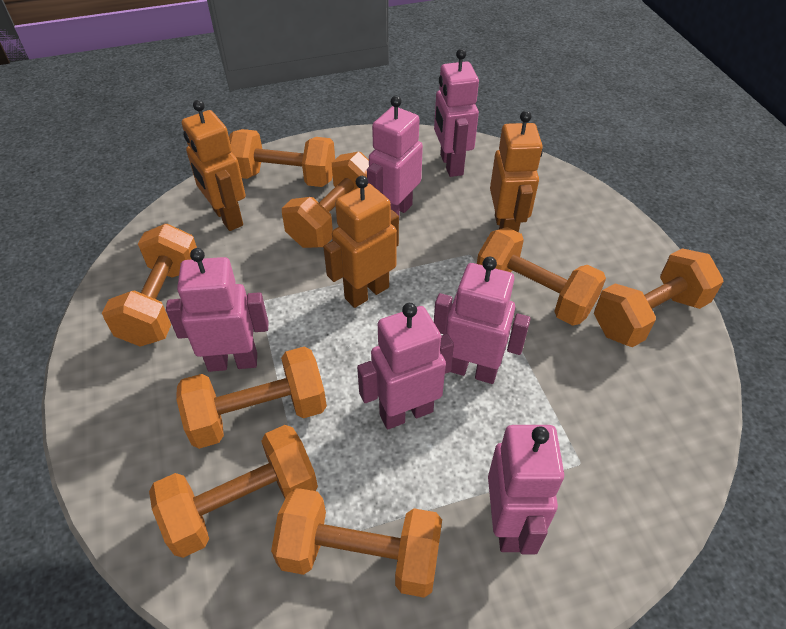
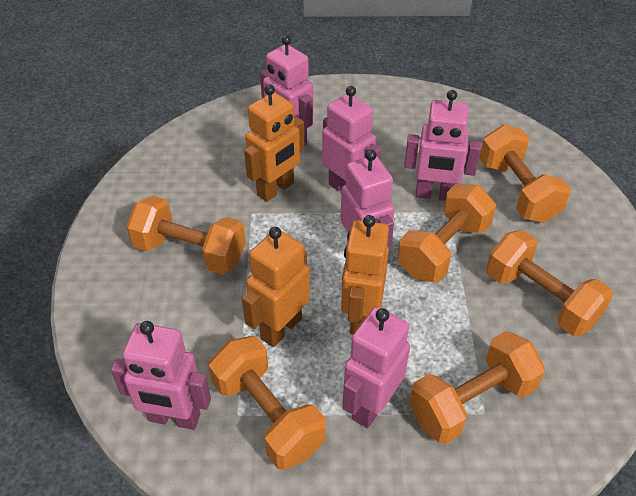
orange dumbbell: [102,224,197,347] [149,425,318,558] [176,347,327,449] [229,129,335,187] [271,488,442,598] [282,152,369,248] [477,227,606,326] [594,248,724,347] = 8 -> [126,196,246,275] [208,336,326,470] [398,184,496,282] [409,331,545,444] [479,125,571,223] [486,230,613,336] = 6

